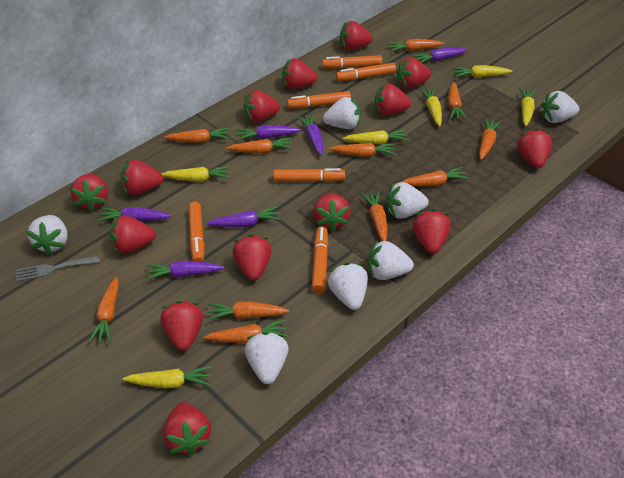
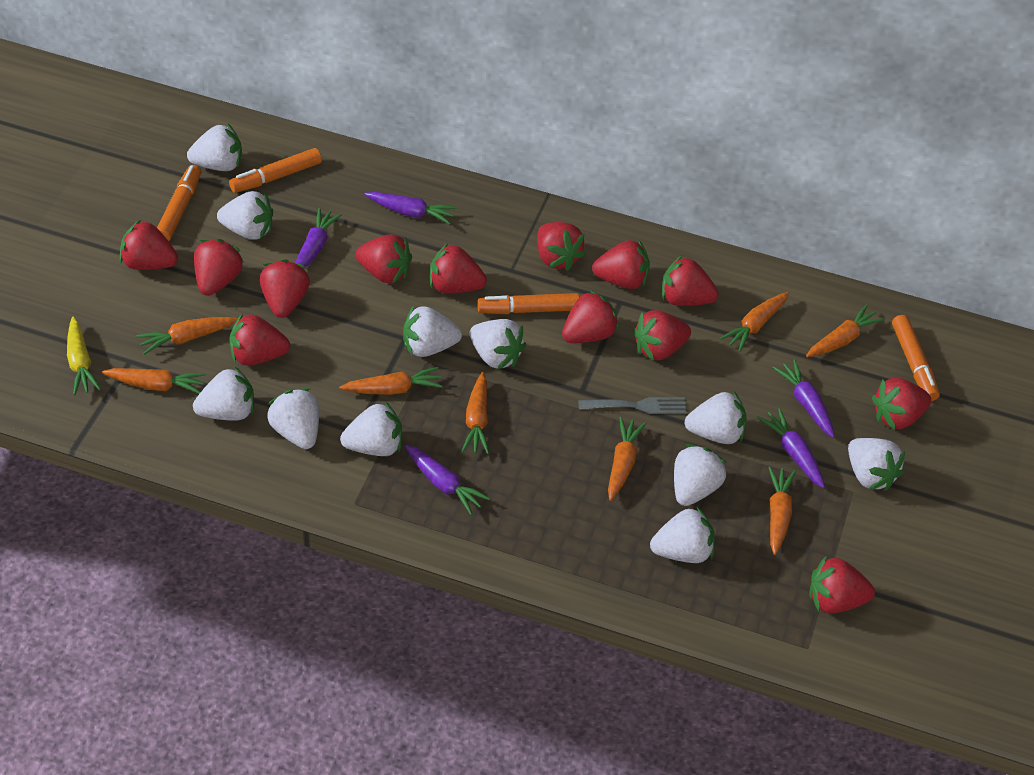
orange carrot: [88,277,119,343] [164,128,230,143] [204,319,289,343] [207,301,289,321] [226,137,293,153] [329,143,396,157] [361,191,387,241] [387,39,444,52] [402,167,469,186] [448,82,466,120] [479,118,501,160] = 11 -> [102,368,206,394] [137,317,238,355] [339,367,443,395] [461,372,489,454] [608,417,646,501] [719,292,789,352] [768,467,796,555] [806,304,885,357] = 8
orange marker: [188,202,205,262] [273,168,345,182] [287,91,351,109] [312,227,328,293] [322,55,382,69] [336,63,396,81] = 6 -> [157,165,201,241] [229,148,322,193] [477,293,580,314] [892,315,940,401] = 4
purple carrot: [97,207,172,222] [146,261,224,280] [207,206,280,227] [236,125,301,141] [297,114,323,156] [413,48,468,63] = 6 -> [295,208,342,267] [364,192,457,224] [405,445,490,515] [757,408,825,488] [773,360,835,438] = 5
red strawberry: [70,174,108,211] [109,215,156,253] [121,160,163,195] [160,301,203,351] [163,402,211,455] [232,234,272,281] [243,90,280,122] [282,58,317,89] [313,193,351,232] [340,21,373,50] [374,83,411,115] [396,57,431,89] [413,209,451,254] [517,128,552,168] = 14 -> [120,220,178,270] [194,239,244,296] [229,313,290,366] [260,259,310,318] [355,234,412,284] [430,243,487,293] [537,222,585,271] [562,290,619,343] [592,240,650,289] [633,310,691,361] [662,255,719,306] [809,556,875,614] [872,378,931,430] = 13
white strawberry: [26,215,68,255] [245,332,289,384] [323,97,360,129] [328,263,368,310] [368,240,414,280] [386,182,429,219] [541,91,579,123] = 7 -> [187,124,242,171] [193,366,254,421] [217,191,273,240] [267,388,319,449] [340,402,402,456] [403,306,462,357] [470,319,526,370] [650,507,715,563] [674,444,727,506] [684,392,747,444] [848,438,905,491] = 11
yellow carrot: [123,366,212,388] [162,166,230,182] [343,130,409,144] [419,87,442,126] [453,65,513,78] [519,88,535,126] = 6 -> [67,316,101,395] = 1

